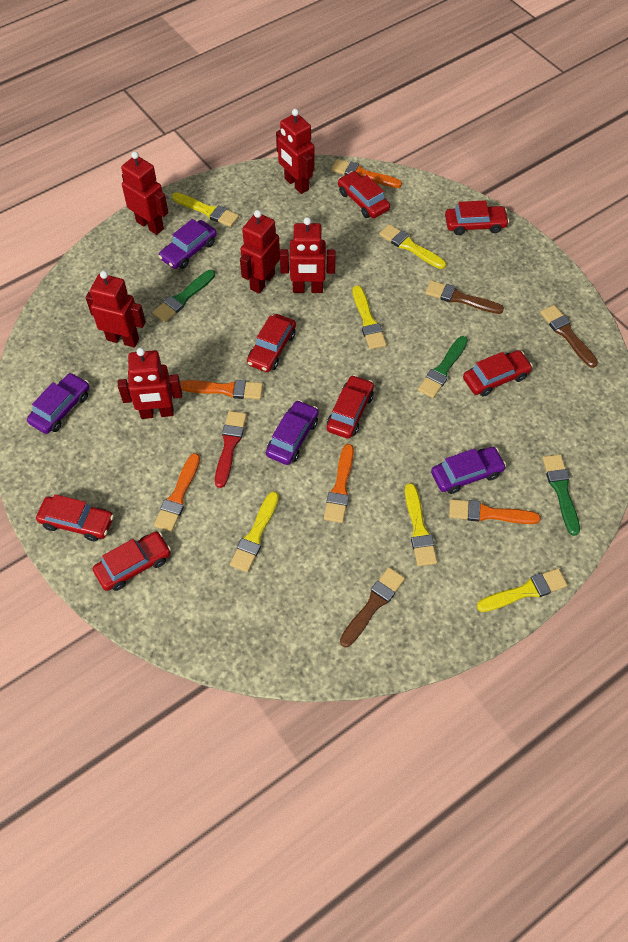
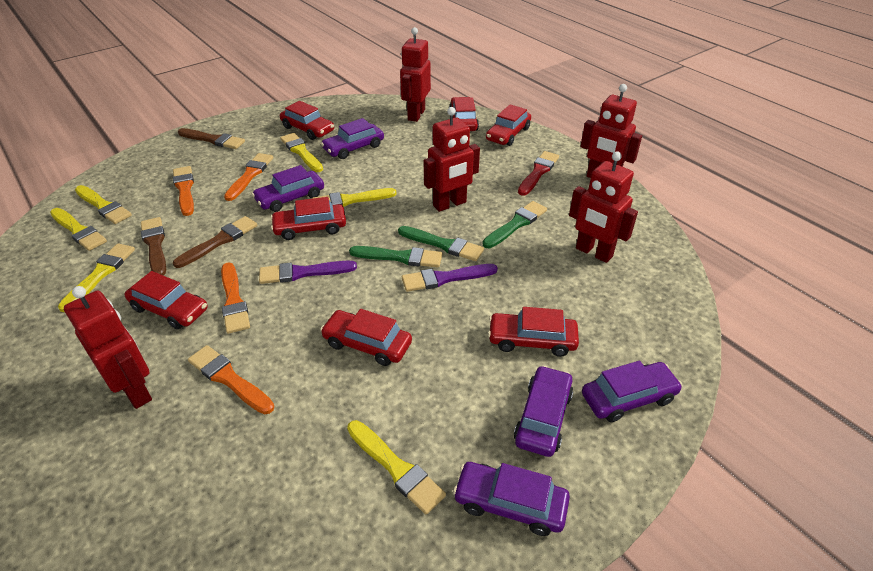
orange brush: [154,453,200,532] [180,380,263,399] [324,444,354,523] [331,159,402,188] [449,499,540,524] = 5 -> [173,166,194,216] [188,345,274,414] [221,262,250,334] [224,153,273,201] = 4
purple brush: none = 0 -> [259,261,357,284] [402,264,498,292] = 2
purple car: [27,373,90,434] [158,219,217,269] [266,400,319,465] [431,447,506,494] = 4 -> [252,165,324,212] [321,118,384,159] [453,462,570,536] [514,365,573,457] [582,361,682,422] = 5
red robot: [86,271,146,348] [118,348,182,419] [121,151,168,235] [240,210,280,294] [276,109,315,194] [280,217,336,293] = 6 -> [64,286,152,409] [400,27,431,122] [424,107,480,212] [569,151,638,263] [580,84,642,178] = 5

